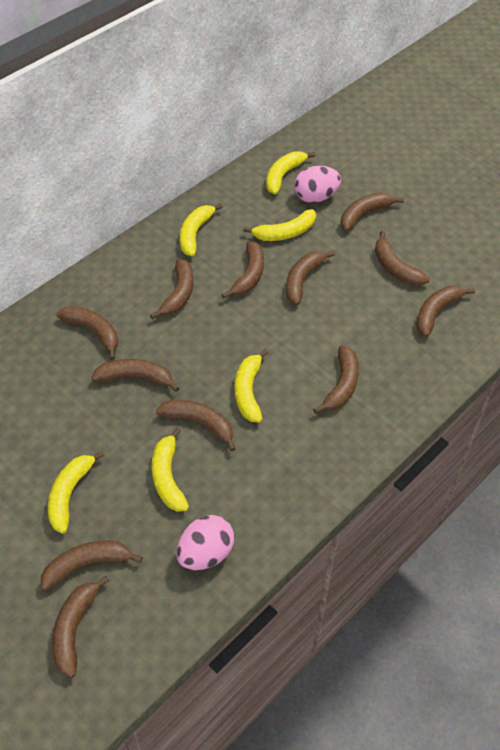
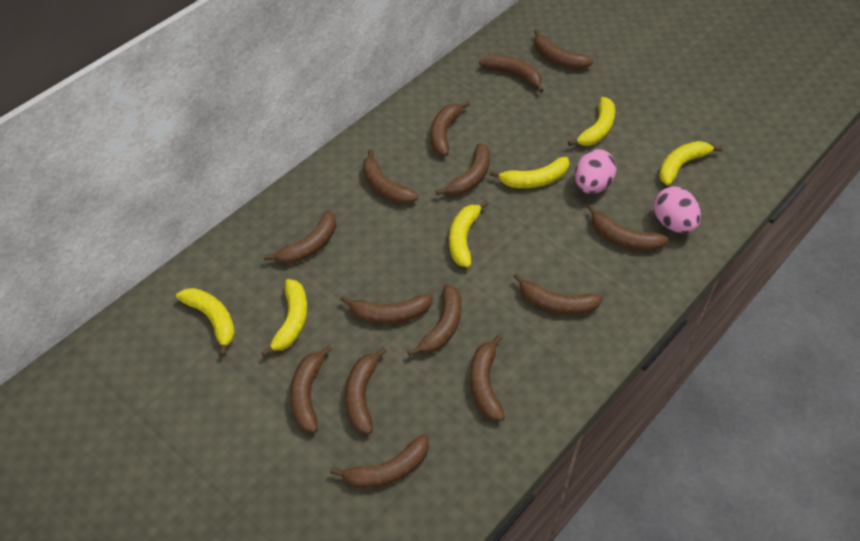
brown banana: [41,540,143,591] [52,576,109,678] [57,306,118,360] [91,359,179,392] [150,259,194,319] [156,400,236,451] [221,241,264,299] [286,251,335,305] [313,345,359,414] [341,193,404,231] [375,231,430,286] [416,286,475,337] = 12 -> [264,210,336,264] [290,345,332,433] [330,434,429,488] [340,294,433,324] [345,347,387,434] [363,149,419,204] [407,284,461,356] [431,101,470,156] [436,143,490,195] [470,335,505,421] [479,54,544,93] [513,273,603,315] [534,29,593,69] [588,205,668,251] = 14

